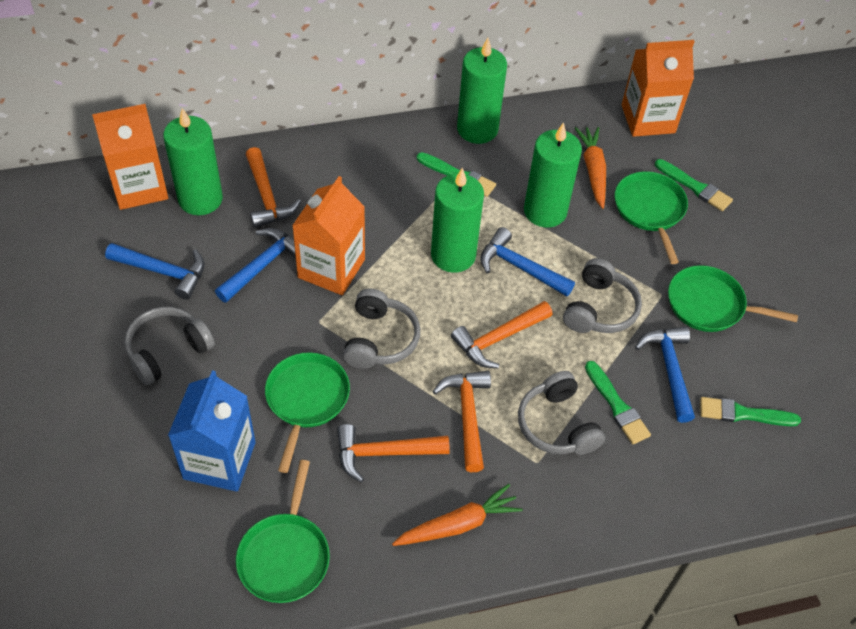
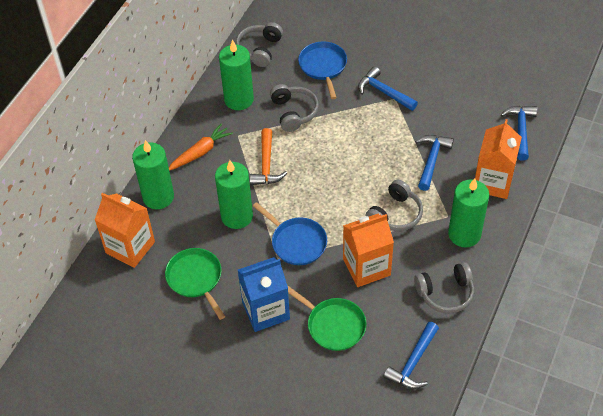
blue pan: none = 0 -> [253,202,327,265] [298,41,347,99] = 2
green brush: [417,152,496,197] [585,361,651,444] [655,159,733,211] [700,397,801,426] = 4 -> none = 0
green pan: [236,460,330,603] [265,352,350,473] [615,171,688,264] [668,265,798,332] = 4 -> [165,248,225,320] [287,285,366,351] = 2
orange carrot: [392,484,523,546] [575,127,606,209] = 2 -> [169,123,233,171] = 1
orange hammer: [246,147,301,228] [337,424,450,483] [433,371,491,472] [451,301,553,368] = 4 -> [250,128,287,185] = 1

